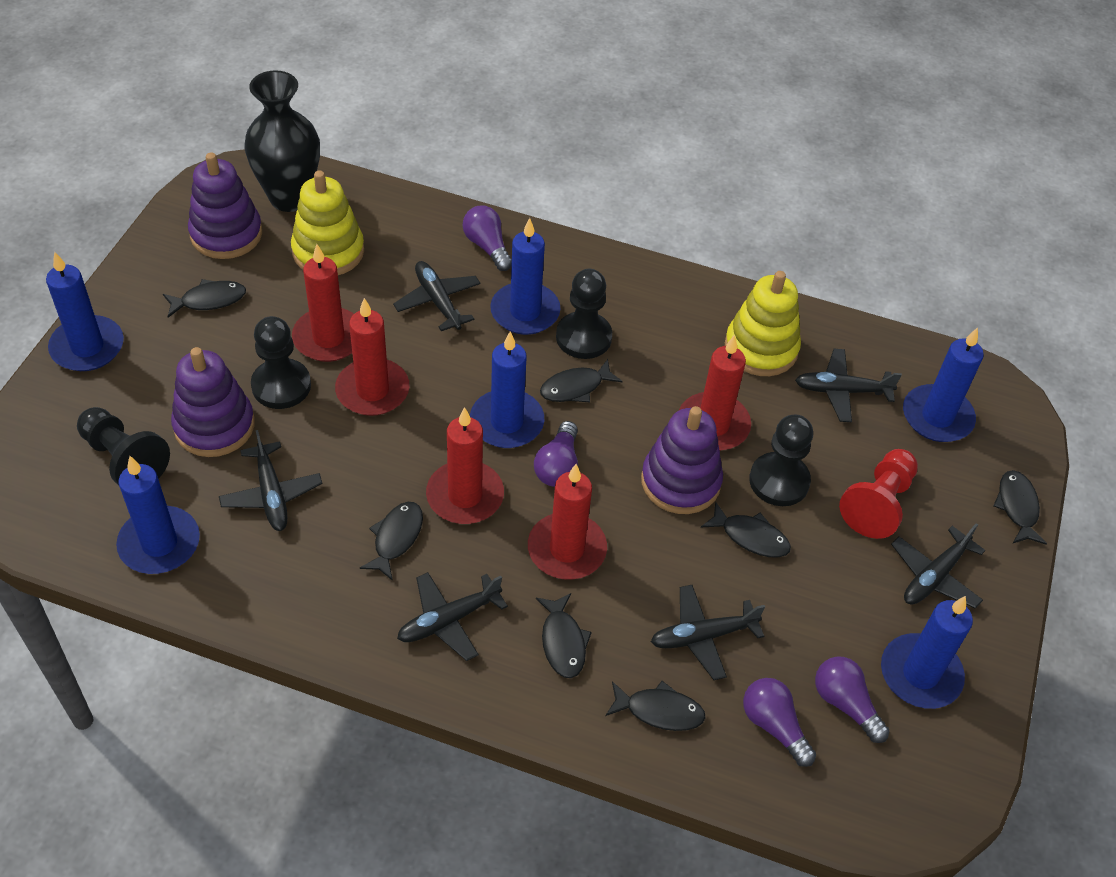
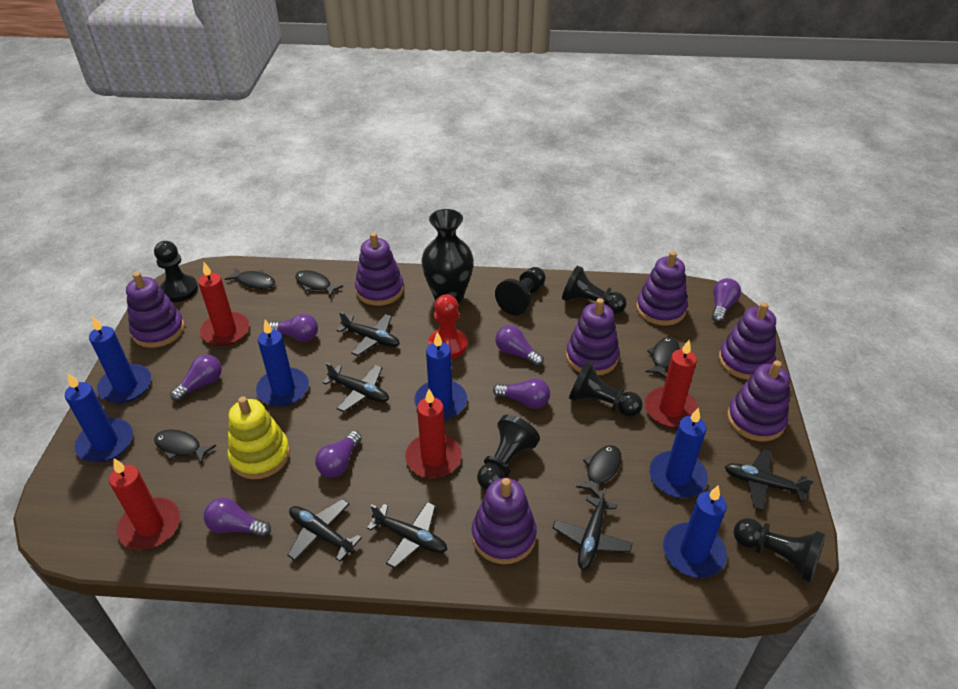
black fish: [163,279,246,317] [360,502,423,581] [536,593,592,678] [540,359,622,402] [605,681,706,731] [701,502,791,557] [993,470,1047,545] = 7 -> [154,429,216,464] [225,268,275,289] [295,270,343,297] [576,445,622,498] [645,337,680,378] = 5
black pawn: [77,407,170,485] [251,316,311,409] [556,269,612,359] [749,414,813,506] = 4 -> [154,241,198,302] [477,415,540,490] [495,267,546,315] [562,266,627,314] [569,361,643,417] [733,518,826,583] = 6
purple light bulb: [463,206,512,271] [534,421,578,487] [743,678,816,767] [815,656,889,743] = 4 -> [170,354,222,401] [204,498,271,537] [269,314,318,342] [315,431,362,478] [493,378,550,409] [496,325,544,366] [712,278,741,323] = 7
purple stacking toy: [171,347,255,457] [188,152,262,259] [641,406,723,514] = 3 -> [126,272,185,348] [355,232,404,306] [472,478,537,564] [566,298,620,376] [636,251,688,326] [719,302,776,380] [727,361,790,441] = 7
red candle: [292,244,354,362] [335,298,410,416] [426,407,504,524] [528,464,607,580] [679,335,751,451] = 5 -> [109,458,180,550] [198,262,249,346] [405,389,462,478] [645,340,698,428] = 4
yellow stacking toy: [291,170,364,275] [725,271,801,376] = 2 -> [228,397,290,479] = 1

